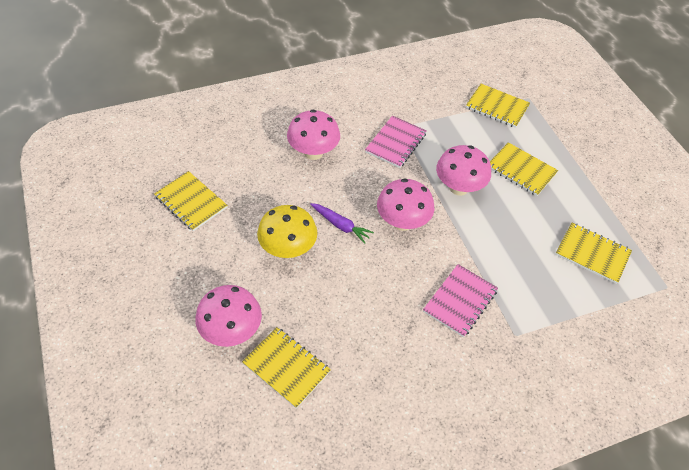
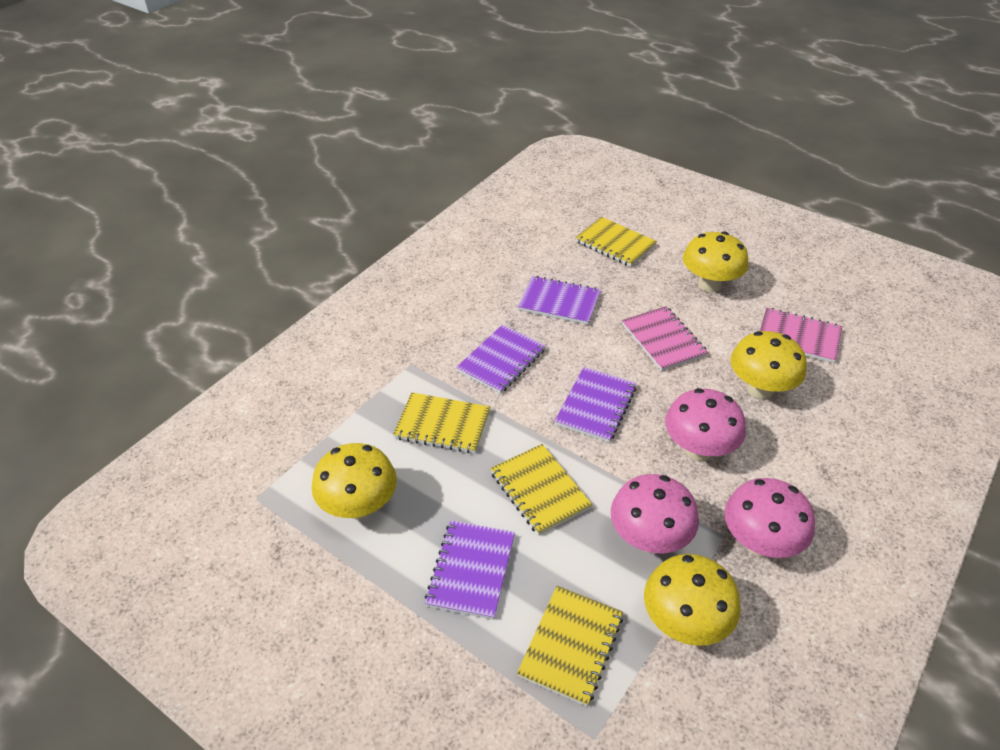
pink mushroom: [195,285,262,347] [287,110,340,160] [377,178,434,231] [436,145,491,196] = 4 -> [611,474,699,553] [665,388,746,461] [725,478,815,558] = 3
purple carrot: [310,203,374,244] = 1 -> none = 0
purple notebook: none = 0 -> [425,520,515,620] [456,325,546,394] [518,276,601,325] [555,367,637,442] = 4
yellow mushroom: [257,205,317,258] = 1 -> [312,443,397,519] [644,554,740,646] [683,232,749,292] [731,331,807,399] = 4
yellow notebook: [154,171,227,231] [242,327,331,409] [466,84,530,128] [490,142,558,196] [555,223,632,284] = 5 -> [393,392,490,453] [490,444,592,535] [517,586,623,706] [575,217,657,267] = 4

